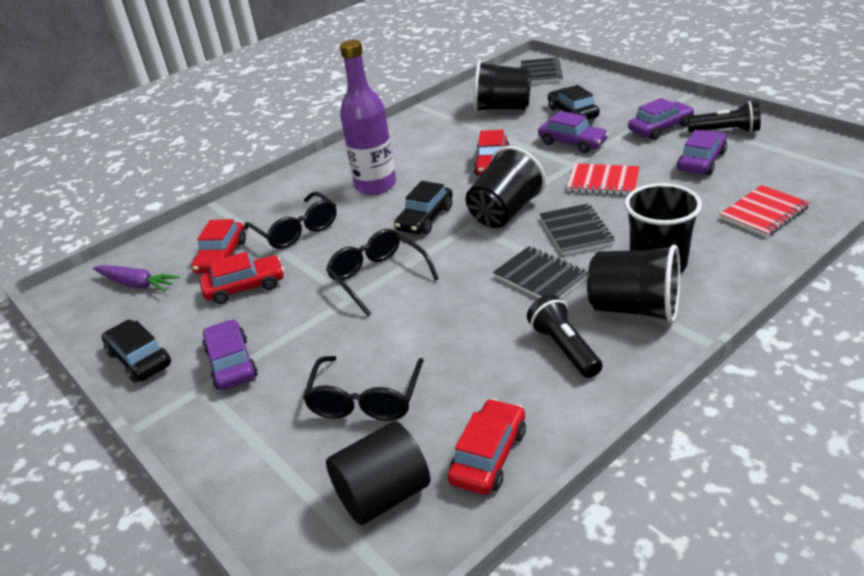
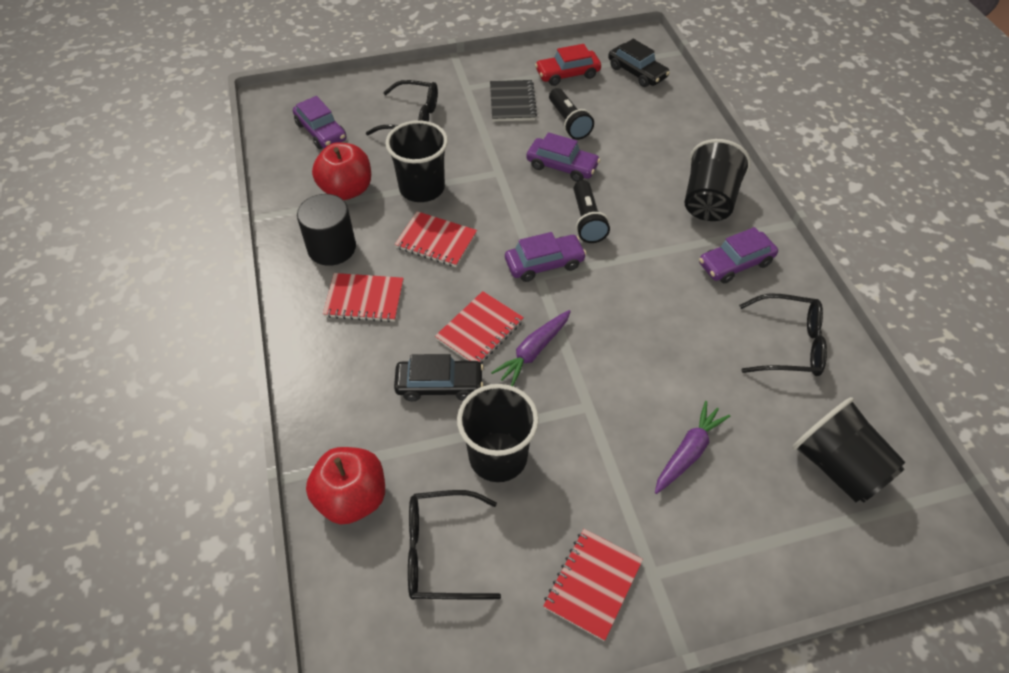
black car: [101,320,171,383] [394,181,453,234] [548,85,600,120] = 3 -> [394,354,484,401] [608,39,670,87] = 2
black notebook: [493,246,588,299] [521,57,563,84] [540,204,614,255] = 3 -> [490,80,537,122] = 1
purple bottle: [340,40,396,195] = 1 -> none = 0
purple carrot: [93,265,180,292] = 1 -> [491,310,571,386] [655,401,730,494] = 2
red apple: none = 0 -> [306,447,385,524] [312,142,371,200] = 2
red car: [191,219,246,274] [200,252,284,304] [448,399,526,495] [474,130,510,176] = 4 -> [535,44,601,86] = 1
red notebook: [567,163,640,195] [720,185,810,237] = 2 -> [323,273,404,322] [394,211,477,267] [435,291,524,364] [543,529,643,641] = 4

